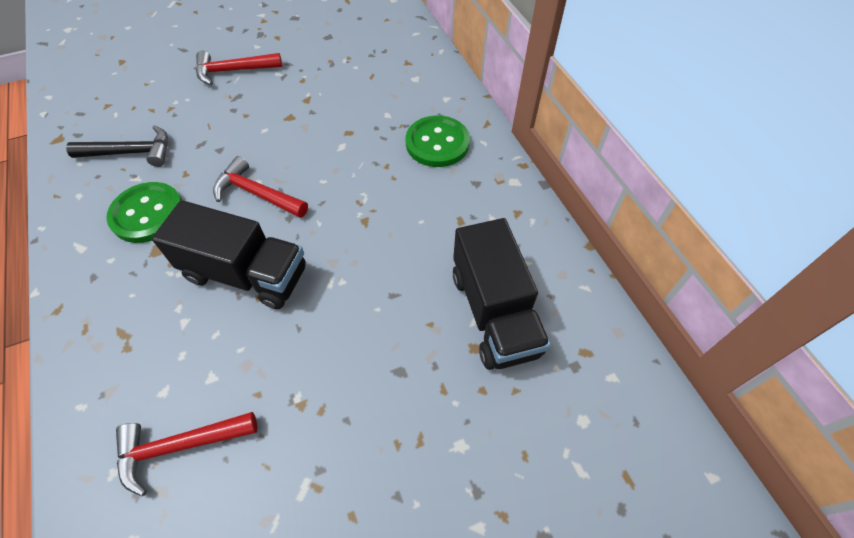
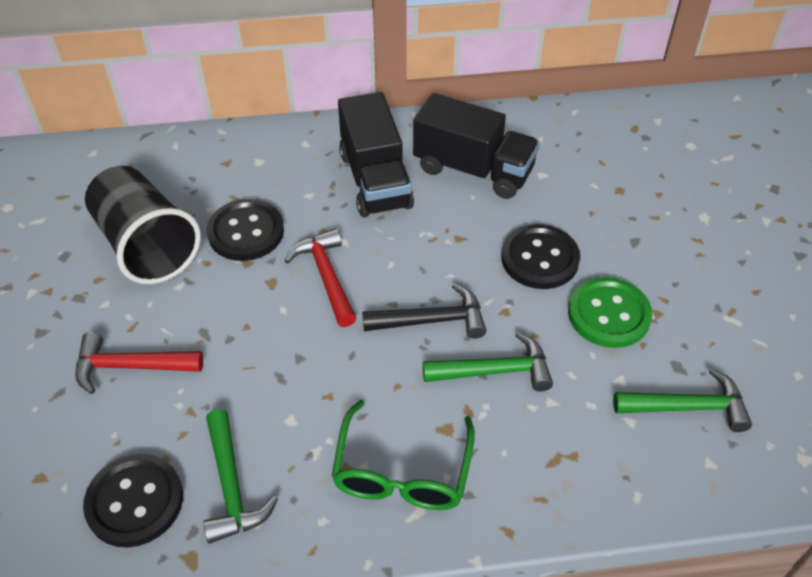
black button: none = 0 -> [83,454,183,548] [207,199,284,261] [501,224,580,289] = 3
black cup: none = 0 -> [85,166,201,284] = 1
green button: [106,182,182,243] [405,115,470,167] = 2 -> [568,277,652,348] = 1
green glasses: none = 0 -> [332,400,475,510] = 1
green hammer: none = 0 -> [203,409,278,544] [423,332,553,391] [613,368,752,432] = 3
red hammer: [116,412,257,496] [196,51,282,85] [213,156,308,218] = 3 -> [75,332,203,394] [285,228,357,327] = 2

